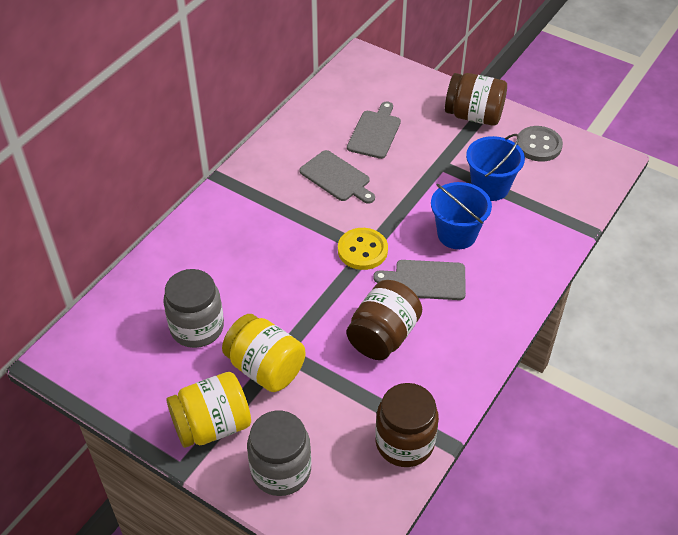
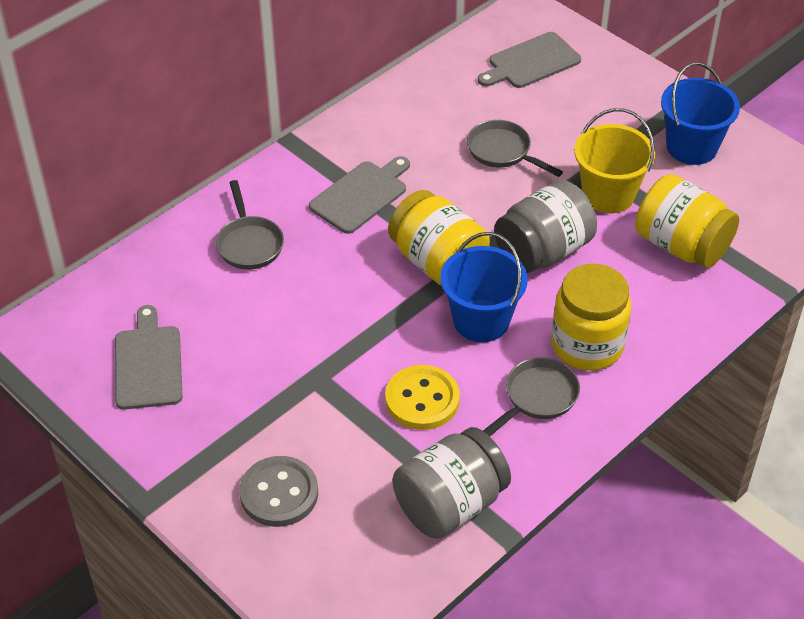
brown jar: [347,280,422,360] [375,383,439,467] [445,73,507,126] = 3 -> none = 0
grey pan: none = 0 -> [216,180,284,269] [467,120,563,177] [483,357,580,436] = 3
yellow bucket: none = 0 -> [574,108,655,213] = 1
yellow jar: [167,372,251,448] [222,314,305,392] = 2 -> [388,190,490,285] [551,264,631,371] [635,174,739,268] = 3

